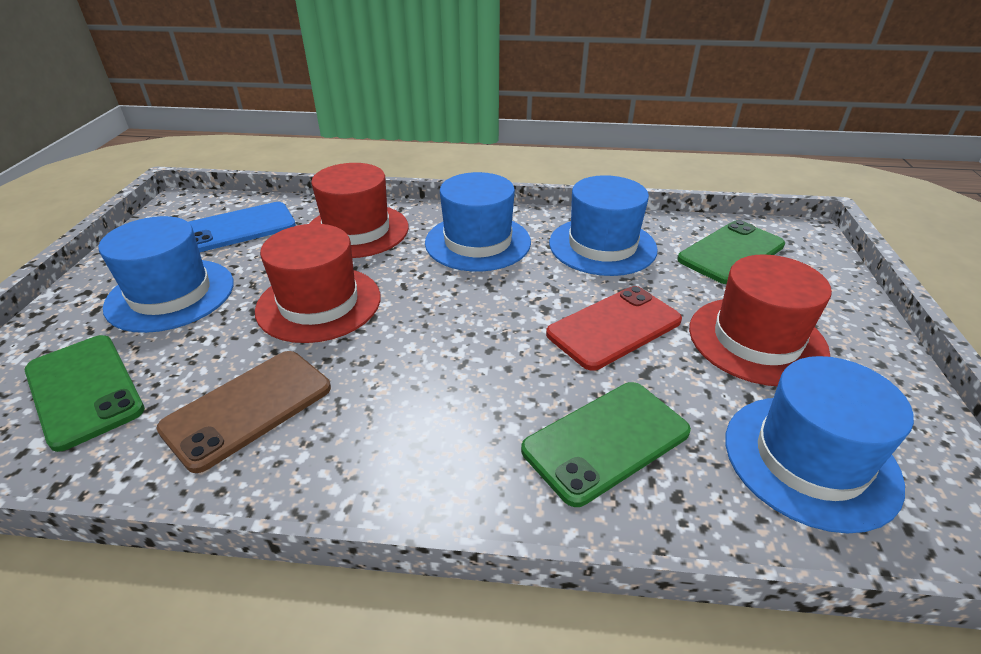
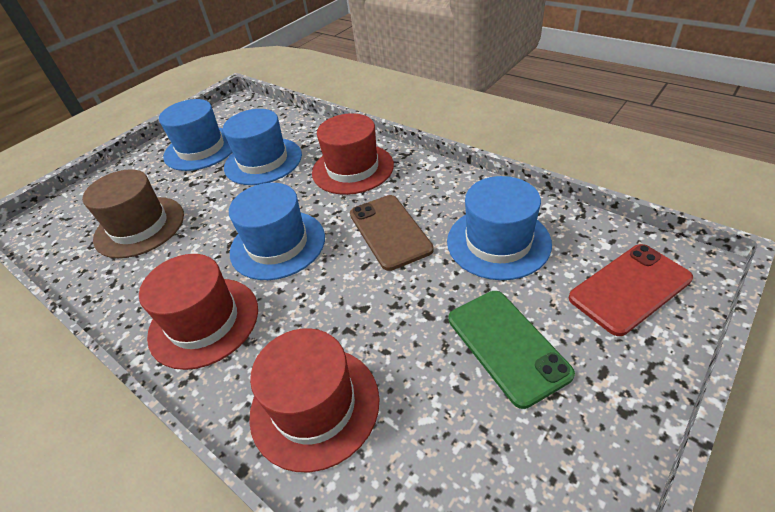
blue phone: [188,202,296,252] = 1 -> none = 0
brown hat: none = 0 -> [82,169,184,258] = 1
green phone: [25,335,145,452] [521,382,691,507] [677,220,785,284] = 3 -> [449,291,575,409] = 1

